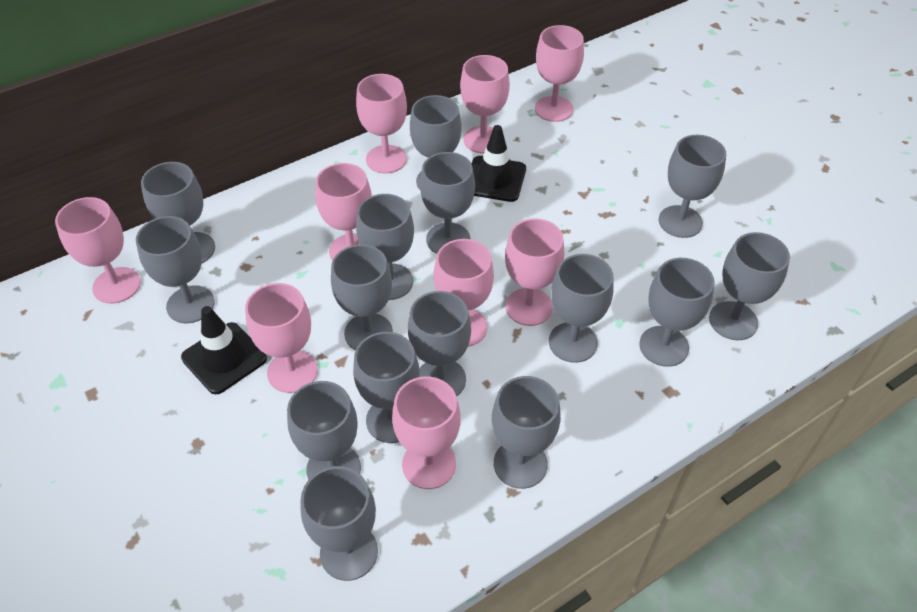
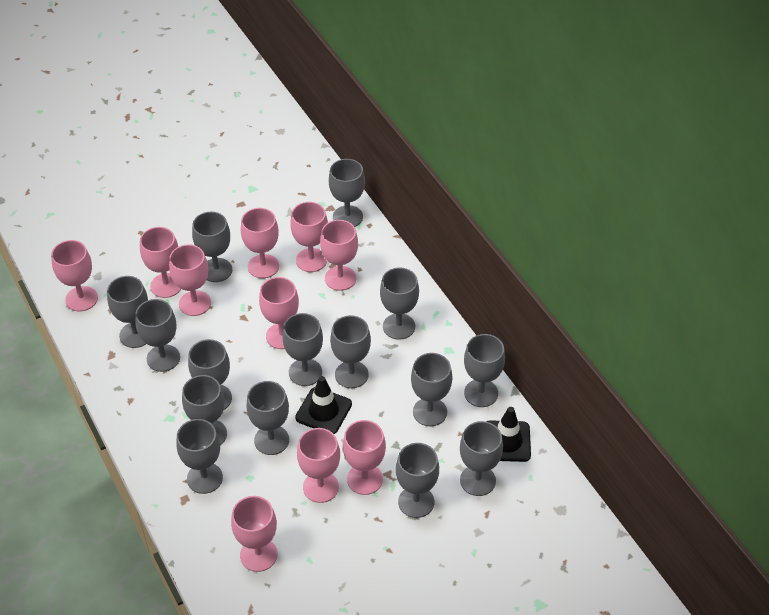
pink goblet: [55,197,141,304] [245,283,318,393] [315,163,372,261] [356,74,407,174] [392,377,461,489] [434,239,494,347] [460,55,510,154] [505,219,565,326] [535,25,584,122] = 9 -> [51,240,98,311] [140,227,181,298] [169,244,211,316] [231,496,277,572] [241,208,279,278] [259,277,299,349] [290,202,328,272] [297,428,340,503] [320,220,358,291] [343,420,386,495] = 10

